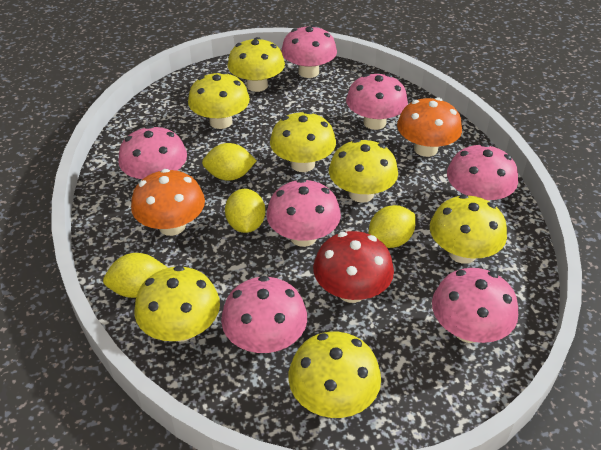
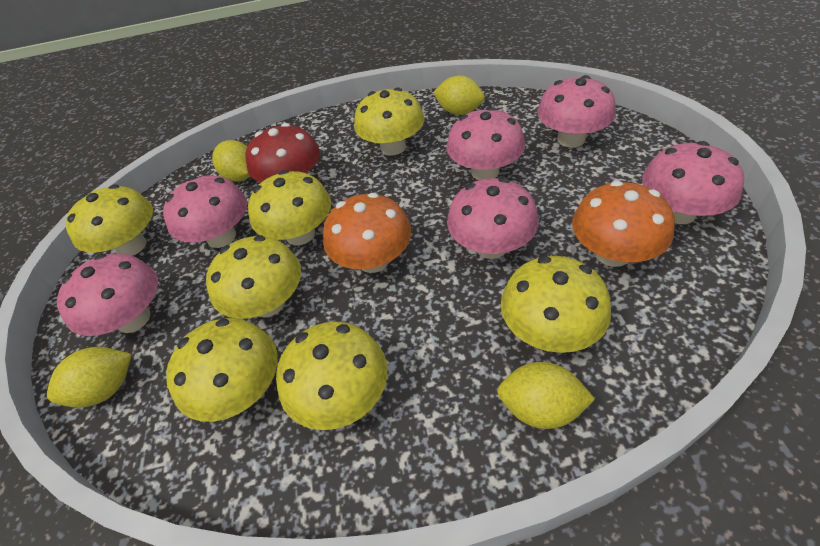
pink mushroom: [118,125,187,179] [221,276,307,353] [266,179,341,247] [281,25,337,78] [346,74,408,130] [432,268,518,343] [447,143,518,202] = 7 -> [57,253,158,336] [163,175,247,248] [446,107,525,180] [447,178,539,259] [537,75,616,147] [642,141,744,224] = 6

